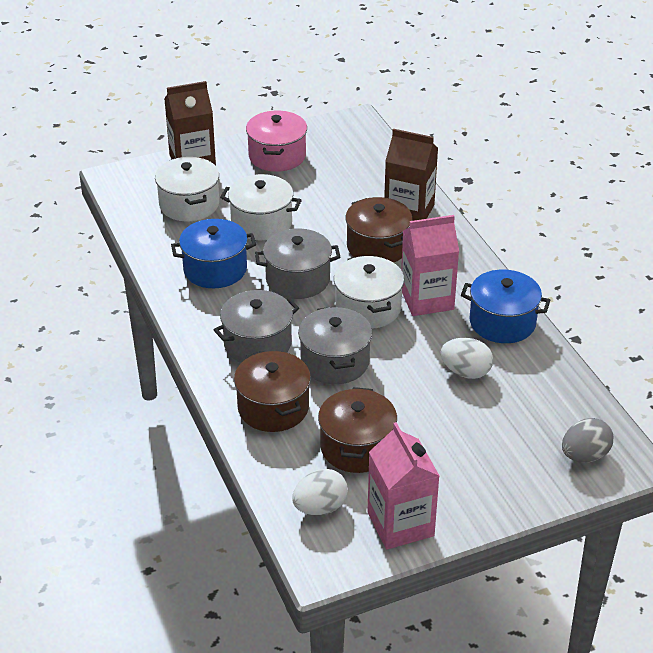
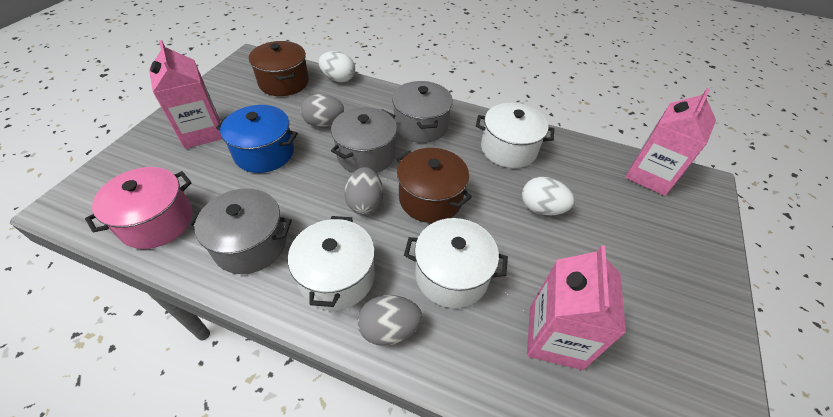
blue pot: [171,219,256,288] [461,270,550,343] = 2 -> [216,105,298,173] = 1
brown carton: [164,81,216,166] [384,129,438,221] = 2 -> none = 0
brown pot: [234,351,311,432] [318,387,397,473] [345,197,412,263] = 3 -> [249,41,309,96] [396,148,472,223] = 2
grey egg: [562,418,613,462] = 1 -> [300,94,344,127] [344,167,383,214] [357,295,422,346] = 3
pink carton: [368,422,440,550] [401,215,459,316] = 2 -> [149,40,222,149] [527,245,626,370] [625,88,716,196] = 3

